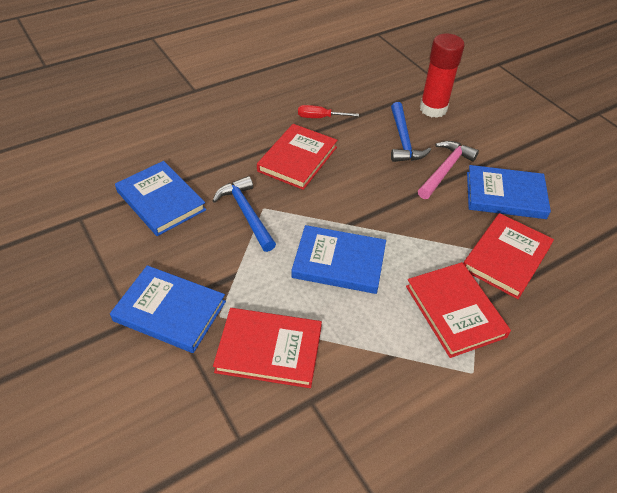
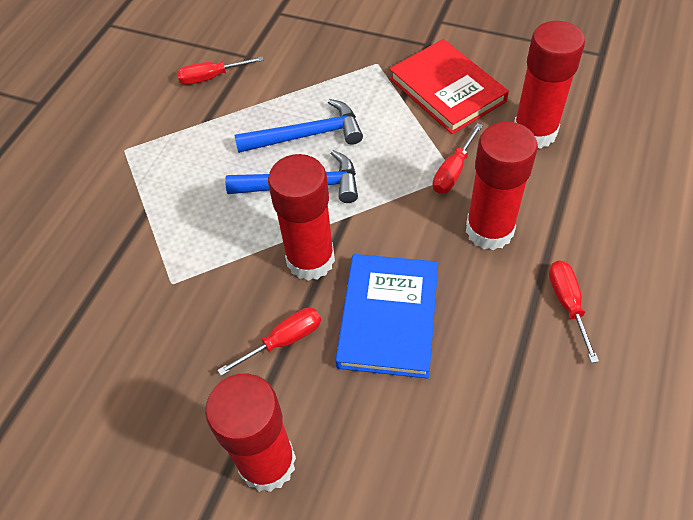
blue book: [110,265,226,353] [115,161,206,236] [291,225,386,294] [467,165,551,219] = 4 -> [335,254,438,379] = 1
pink hammer: [418,141,479,199] = 1 -> none = 0
red book: [213,308,322,388] [257,124,337,190] [406,262,511,358] [464,213,554,299] = 4 -> [389,39,509,134] = 1
red glue stick: [420,34,464,118] = 1 -> [205,373,296,492] [268,154,335,281] [466,122,538,250] [514,21,585,149] = 4
red screwdriver: [298,105,359,118] = 1 -> [177,57,264,85] [218,308,321,376] [433,123,483,194] [549,260,599,363] = 4

